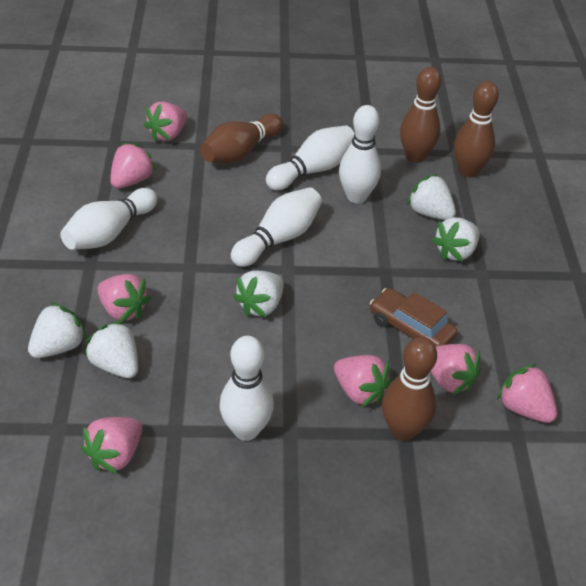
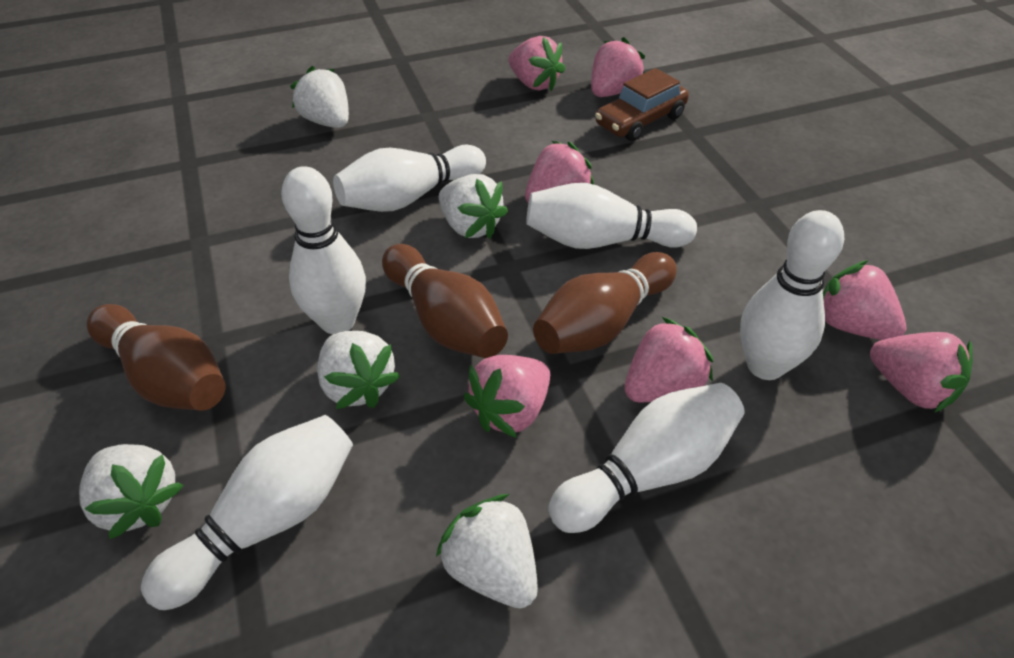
brown bowling pin: [200,113,283,163] [382,337,437,441] [400,67,441,163] [454,81,499,177] = 4 -> [87,304,226,411] [382,244,508,358] [533,252,677,354] = 3
white bowling pin: [60,188,157,250] [219,336,274,441] [231,187,322,267] [266,125,355,190] [339,105,381,203] = 5 -> [141,415,353,610] [281,166,366,334] [333,145,486,212] [526,183,697,249] [548,383,745,533] [740,210,844,380] = 6

